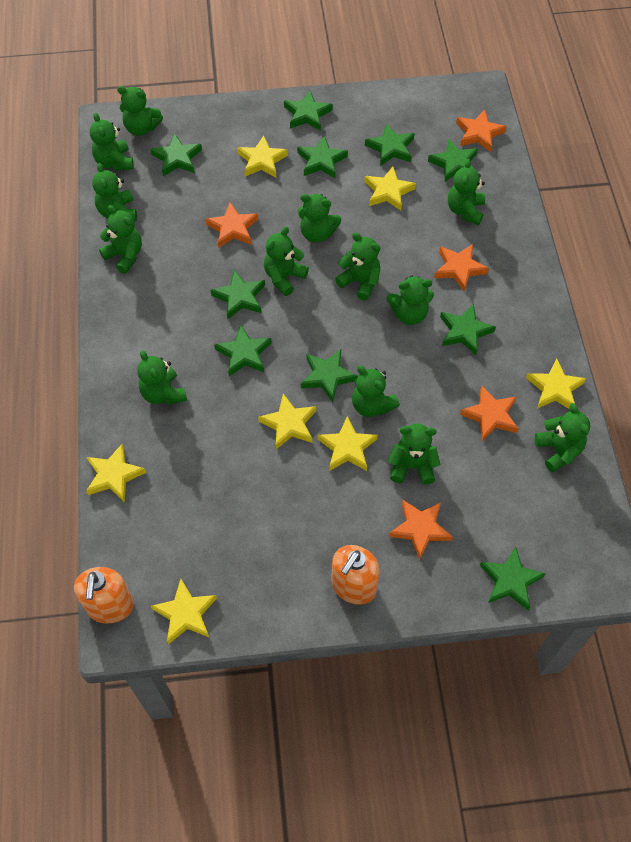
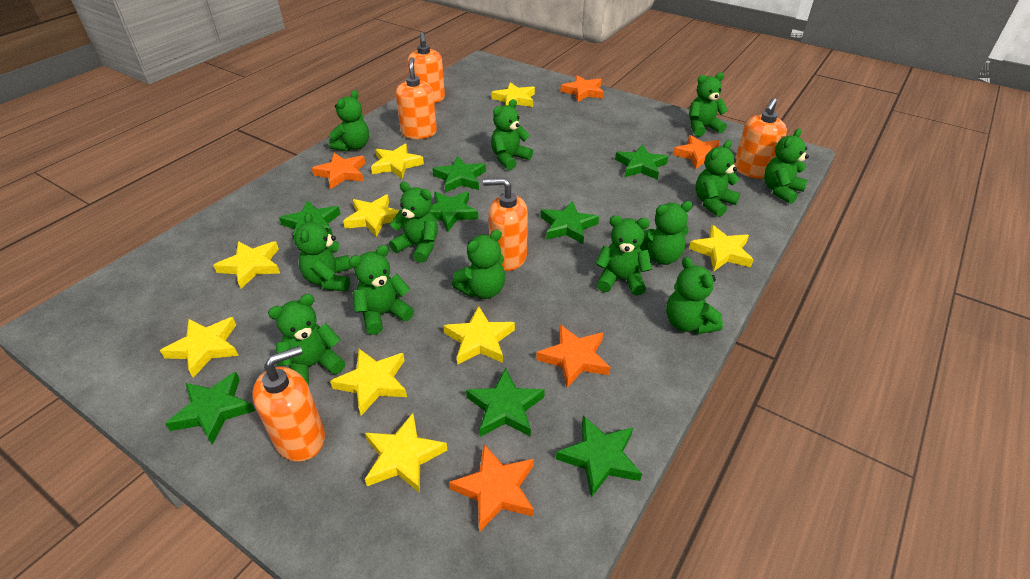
green star: [150,133,202,176] [211,270,265,319] [214,325,271,376] [284,90,333,131] [297,135,348,178] [301,349,358,402] [365,123,415,166] [428,139,478,182] [440,303,496,355] [480,546,546,610] = 10 -> [165,372,255,445] [279,200,340,242] [430,191,478,232] [432,156,486,193] [466,367,545,437] [541,201,599,244] [556,416,642,498] [615,145,669,180] = 8
orange soap dispenser: [74,567,134,624] [331,545,380,605] = 2 -> [252,346,325,462] [396,57,437,139] [408,33,445,103] [483,178,528,271] [734,98,787,179] = 5
yellow star: [86,444,146,503] [151,579,217,644] [237,136,288,177] [258,394,316,449] [318,416,378,471] [364,166,416,211] [526,359,586,409] = 7 -> [160,317,239,378] [213,241,280,289] [330,349,407,416] [343,194,400,237] [365,413,447,493] [371,144,424,179] [443,306,515,365] [491,82,535,107] [689,225,754,271] = 9

